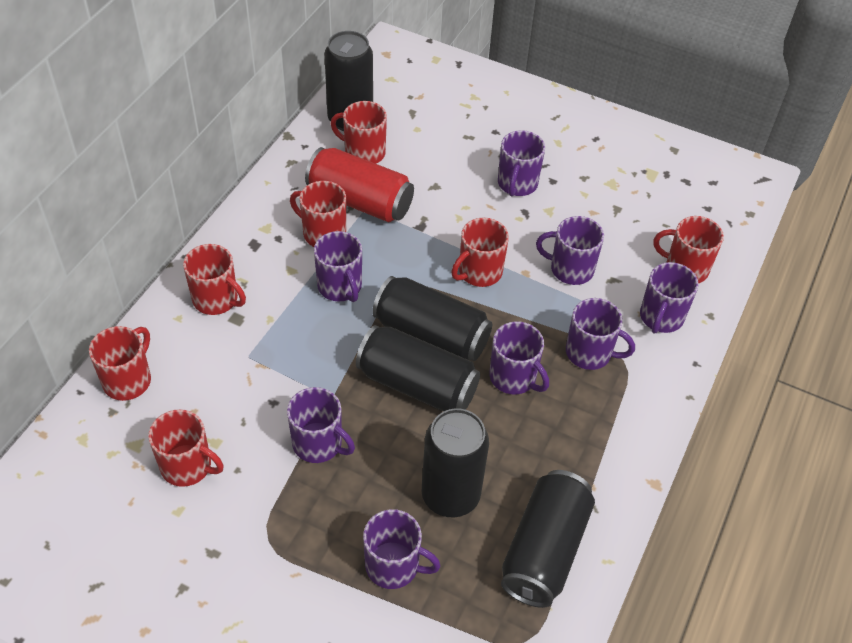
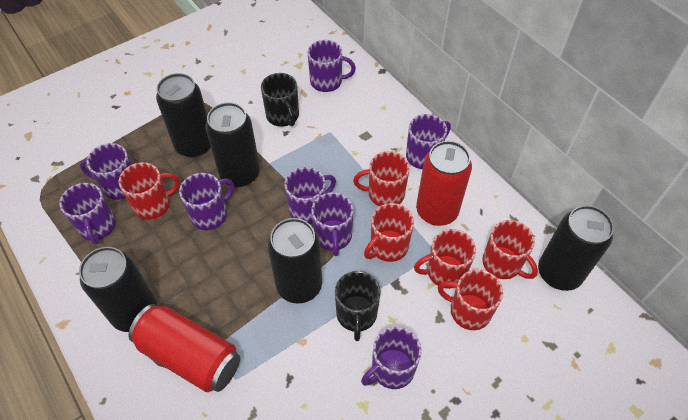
black mug: none = 0 -> [261,73,299,127] [335,271,381,341] = 2
red can: [305,147,414,222] = 1 -> [128,304,240,392] [416,141,472,226] = 2
red mug: [89,326,151,401] [148,409,224,487] [183,244,246,315] [290,181,346,247] [330,101,387,164] [451,218,509,287] [653,216,724,283] = 7 -> [119,162,180,220] [353,151,410,207] [364,203,414,262] [414,229,476,289] [438,269,503,330] [482,220,538,279] = 6

